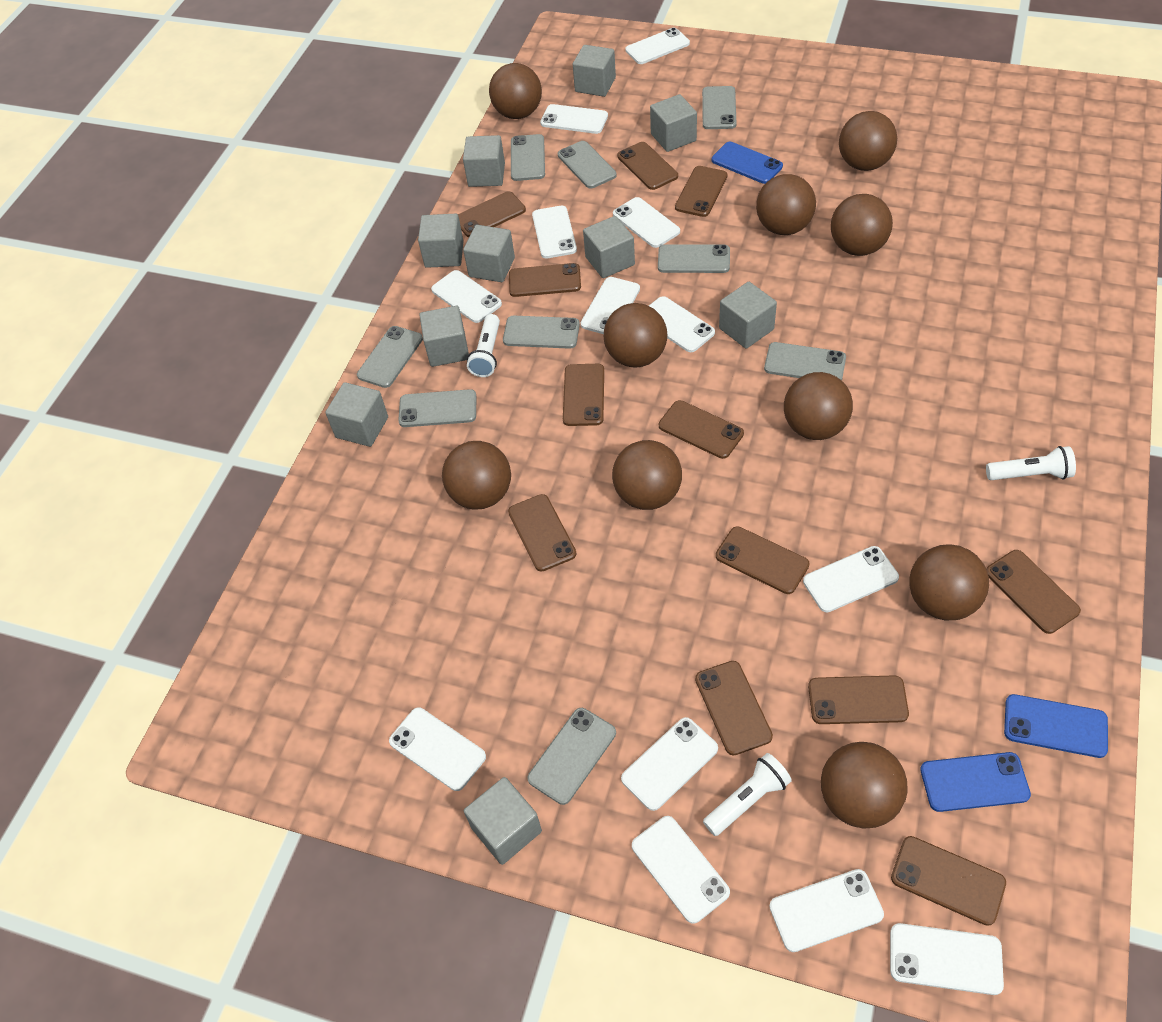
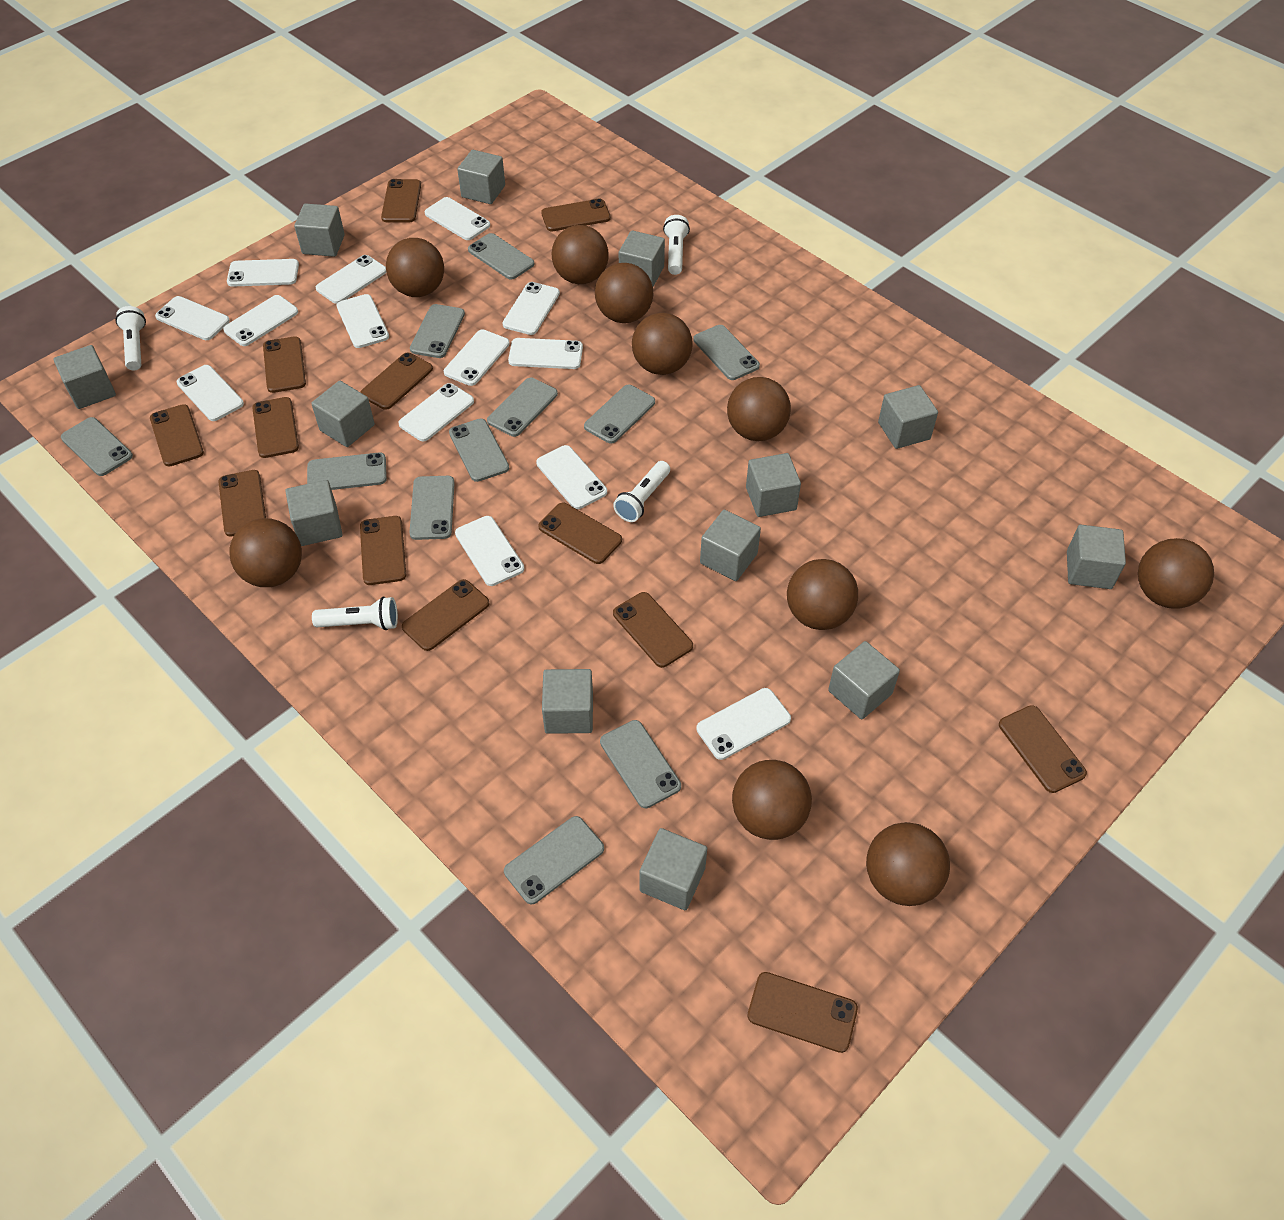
blue phone: [712,142,783,184] [920,752,1031,812] [1004,694,1108,758] = 3 -> none = 0
brown phone: [458,191,526,237] [508,494,576,572] [509,263,581,297] [563,364,604,426] [617,142,678,190] [659,400,744,459] [675,166,728,217] [695,661,773,756] [716,526,809,594] [808,675,909,724] [891,836,1006,926] [987,550,1081,634] = 12 -> [150,404,204,466] [218,470,266,537] [252,397,299,458] [263,336,306,393] [360,353,433,410] [360,516,406,585] [381,179,421,222] [402,579,489,651] [538,503,622,564] [541,198,611,231] [613,592,693,668] [747,972,858,1053] [999,705,1087,793] = 13
grey cube: [325,382,388,447] [418,214,463,268] [419,306,469,367] [463,135,505,187] [463,225,515,282] [464,777,542,865] [573,45,616,97] [583,216,635,278] [650,94,697,152] [719,282,777,349] = 10 -> [53,345,116,409] [285,480,343,546] [294,203,345,257] [311,381,375,447] [457,150,505,204] [542,669,593,734] [619,230,665,286] [639,828,707,910] [700,510,761,581] [746,453,801,517] [828,641,900,719] [878,385,938,449] [1067,525,1126,589] = 13
grey phone: [357,326,423,388] [398,389,477,427] [503,316,580,349] [511,134,545,181] [527,708,616,805] [558,141,617,189] [658,244,730,273] [702,86,736,129] [764,342,846,380] = 9 -> [61,417,133,476] [307,453,387,490] [409,476,455,540] [410,304,465,358] [449,418,509,482] [468,233,535,280] [487,378,558,437] [504,816,604,904] [584,385,655,444] [600,720,681,808] [693,325,760,380] = 11
white flashlight: [467,314,500,377] [703,753,792,836] [986,446,1076,480] = 3 -> [115,306,146,370] [312,597,398,630] [613,461,670,522] [663,215,690,275] = 4
white phone: [389,707,486,791] [431,270,502,323] [532,206,577,258] [540,104,608,134] [581,277,640,334] [613,197,680,248] [621,717,718,811] [626,28,690,64] [632,816,730,924] [649,296,715,352] [769,869,884,952] [803,546,899,613] [890,923,1004,995] = 13 -> [155,296,230,340] [177,365,244,421] [223,295,298,346] [227,259,299,287] [316,255,387,304] [337,294,389,348] [398,383,474,441] [424,197,490,240] [444,330,510,386] [455,516,524,586] [503,282,560,335] [508,338,583,369] [536,445,607,509] [696,688,791,760] = 14

